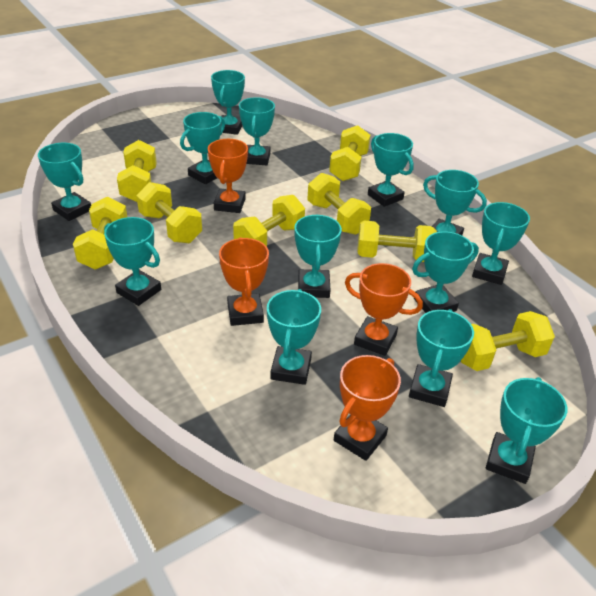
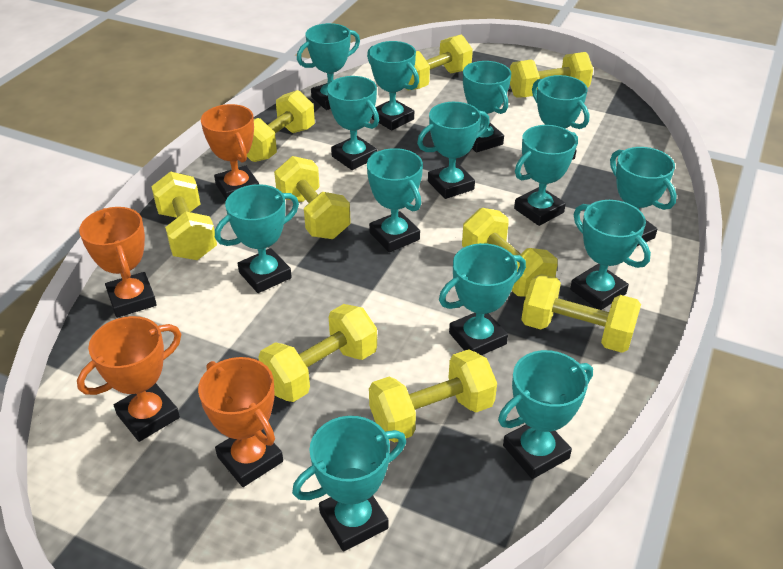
turquoise trophy: [38,143,91,221] [104,217,161,306] [180,112,225,184] [211,70,245,135] [239,97,275,165] [267,289,321,385] [294,214,342,298] [368,133,414,207] [409,309,474,407] [412,231,479,313] [423,170,487,235] [472,202,530,285] [486,377,567,484] = 13 -> [215,184,299,293] [292,416,406,552] [297,23,360,110] [327,76,379,170] [367,41,419,131] [367,148,423,252] [417,102,490,199] [439,243,526,355] [463,61,511,153] [498,350,593,479] [514,125,578,226] [532,75,589,160] [570,200,651,310] [610,147,677,247] = 14
yellow dumbbell: [73,197,127,269] [117,140,157,202] [136,182,202,243] [233,195,305,246] [307,173,371,235] [329,125,370,181] [357,221,437,262] [461,311,555,371] = 8 -> [151,171,217,260] [247,90,315,162] [258,304,377,402] [274,156,351,239] [369,349,497,442] [406,35,473,91] [462,208,558,297] [510,52,593,98] [521,274,641,353] = 9

